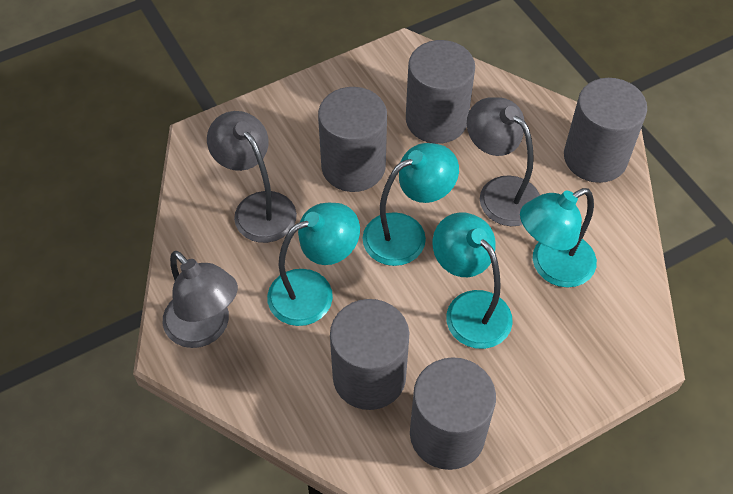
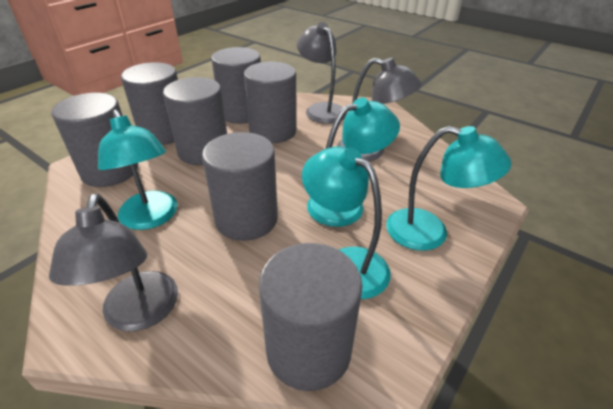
grey cylinder: [318,87,387,192] [330,299,409,410] [406,40,475,144] [410,357,496,470] [564,78,647,183] = 5 -> [51,93,138,187] [121,62,178,145] [163,77,227,165] [202,132,278,241] [211,47,261,124] [244,62,297,143] [259,243,362,391] = 7

